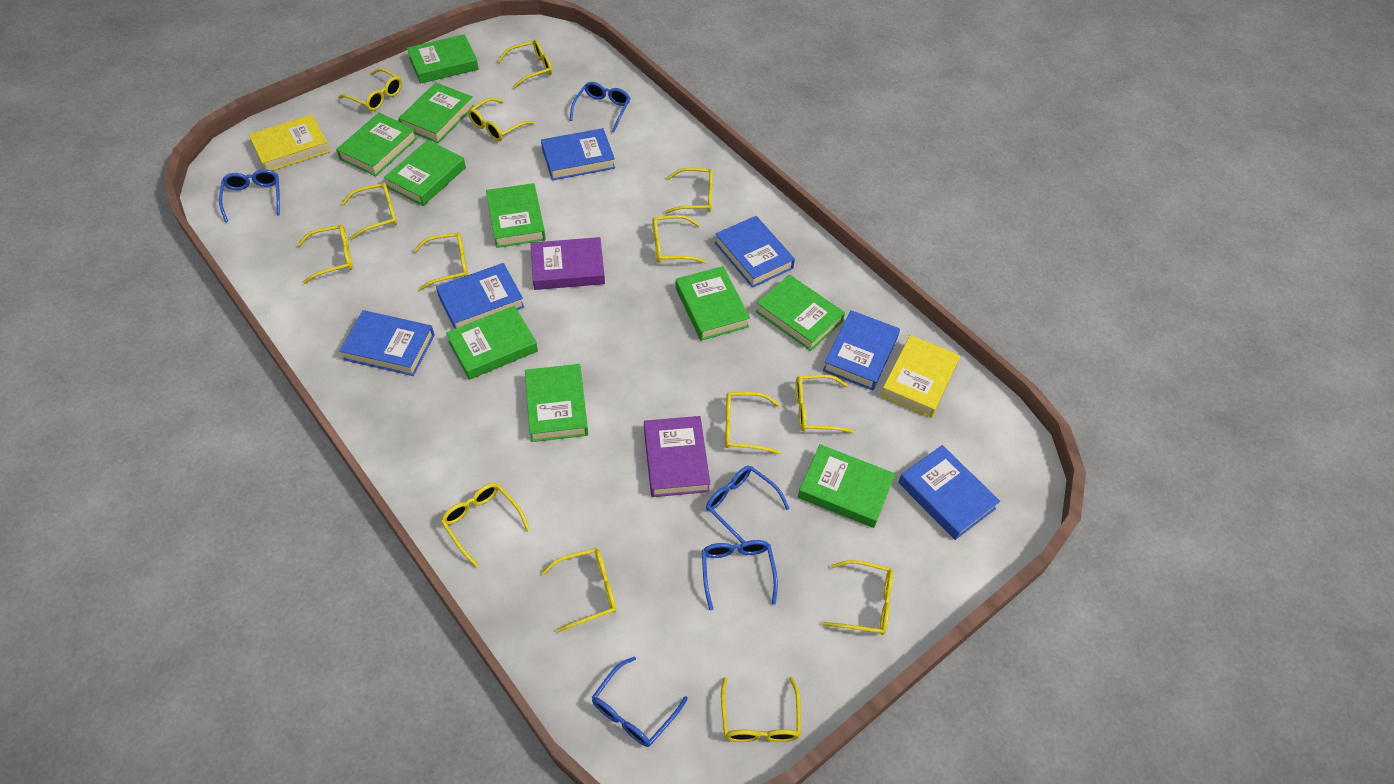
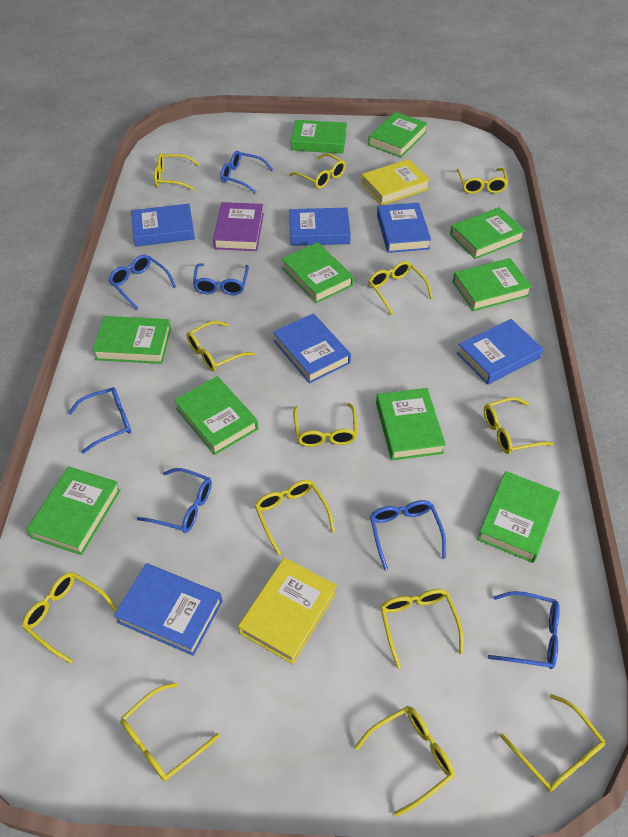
blue glasses: [219,169,280,222] [569,82,630,132] [592,656,688,747] [702,540,778,610] [706,466,790,543] = 5 -> [68,387,131,454] [108,255,176,310] [137,468,212,533] [193,263,249,295] [220,151,273,194] [370,500,446,570] [488,591,560,669] = 7
purple book: [530,237,605,290] [644,416,710,497] = 2 -> [213,202,264,251] = 1
yellow glasses: [297,225,353,284] [339,68,402,111] [341,183,397,240] [413,232,468,290] [441,483,530,567] [468,98,534,141] [498,39,552,89] [542,548,616,632] [652,215,706,263] [664,168,713,214] [721,677,801,742] [725,392,780,454] [796,375,855,434] [822,560,893,635] = 14 -> [22,572,117,664] [120,683,220,781] [154,153,200,191] [187,321,255,371] [255,480,335,555] [289,153,346,189] [293,403,357,447] [355,706,455,816] [368,261,433,315] [380,589,463,668] [457,168,508,194] [484,397,554,454] [500,694,605,792] = 13

